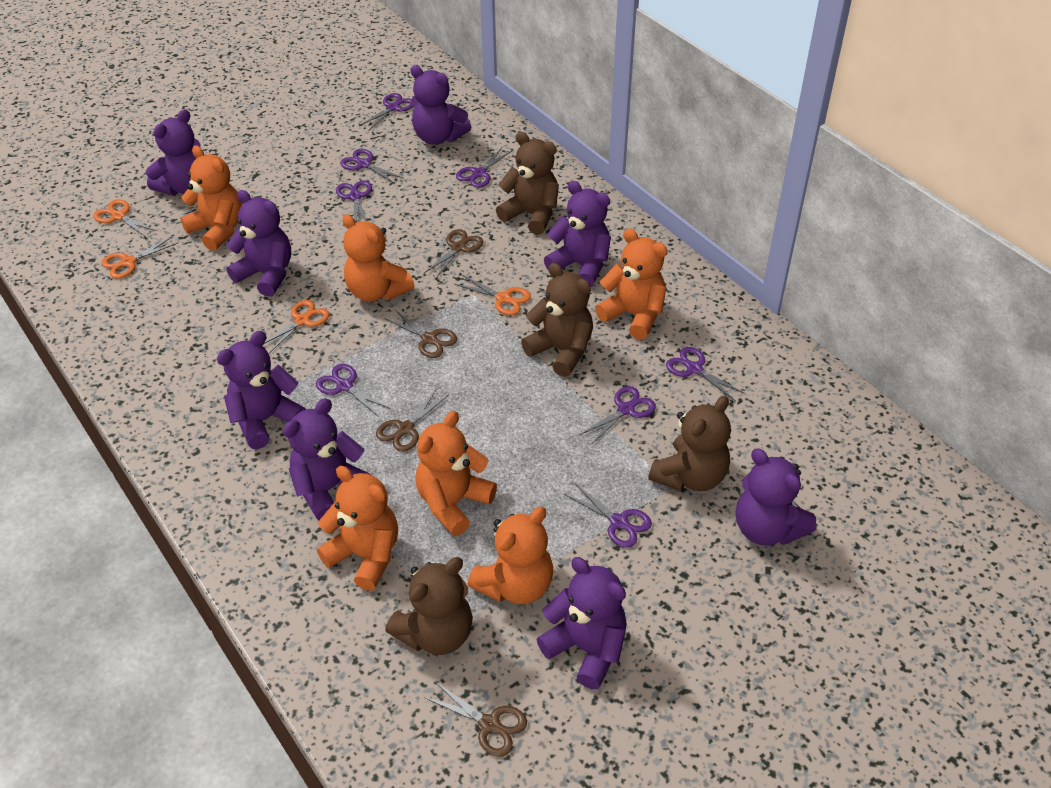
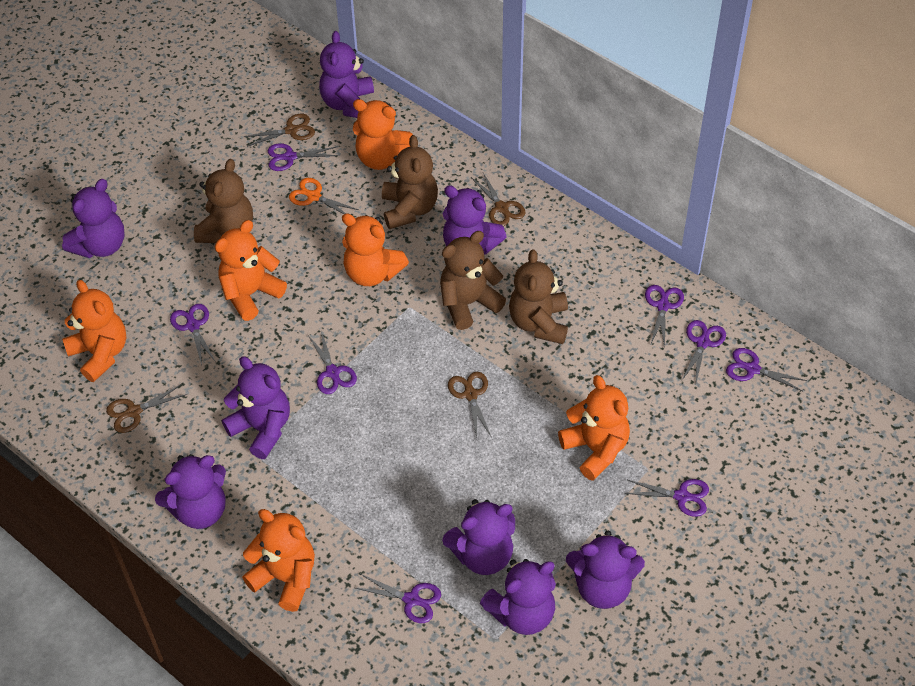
orange scissors: [93,199,157,237] [101,237,178,279] [264,300,330,354] [454,275,531,315] = 4 -> [289,178,359,214] = 1

